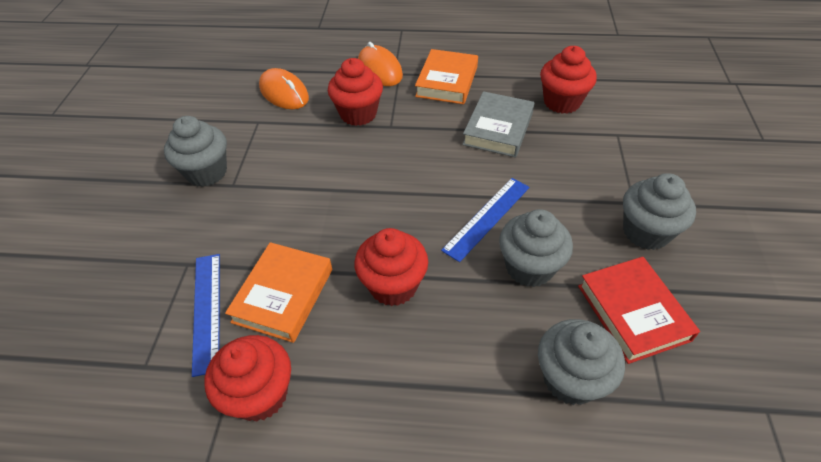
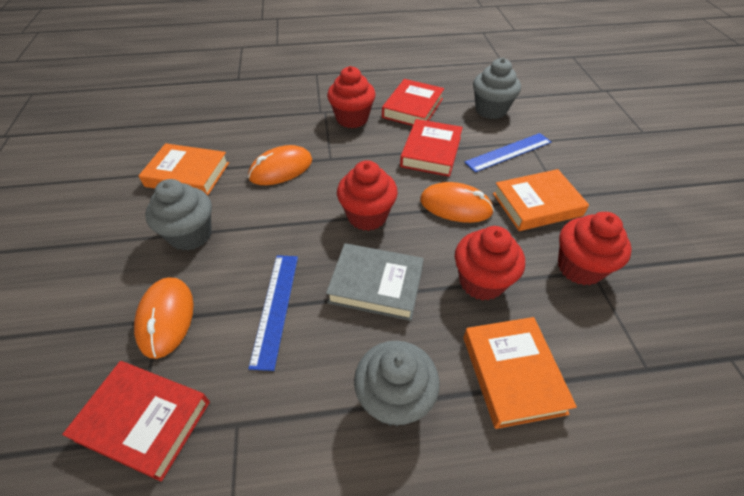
grey cupcake: [164,116,227,187] [499,209,573,287] [538,319,625,405] [623,173,696,250] = 4 -> [145,179,212,251] [354,341,440,426] [473,58,521,119] = 3
orange book: [225,242,332,343] [415,49,478,104] = 2 -> [139,143,229,196] [463,317,577,429] [493,169,589,231] = 3
orange mouse: [259,68,309,109] [358,42,403,86] = 2 -> [134,277,194,359] [248,145,312,185] [420,182,494,223] = 3
red book: [578,257,700,364] = 1 -> [62,361,210,482] [382,79,444,126] [400,119,463,177] = 3

